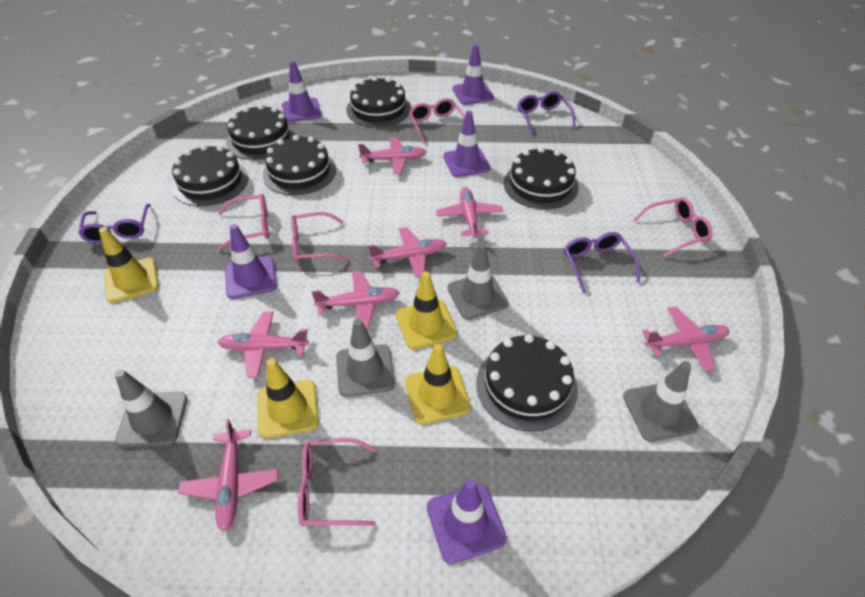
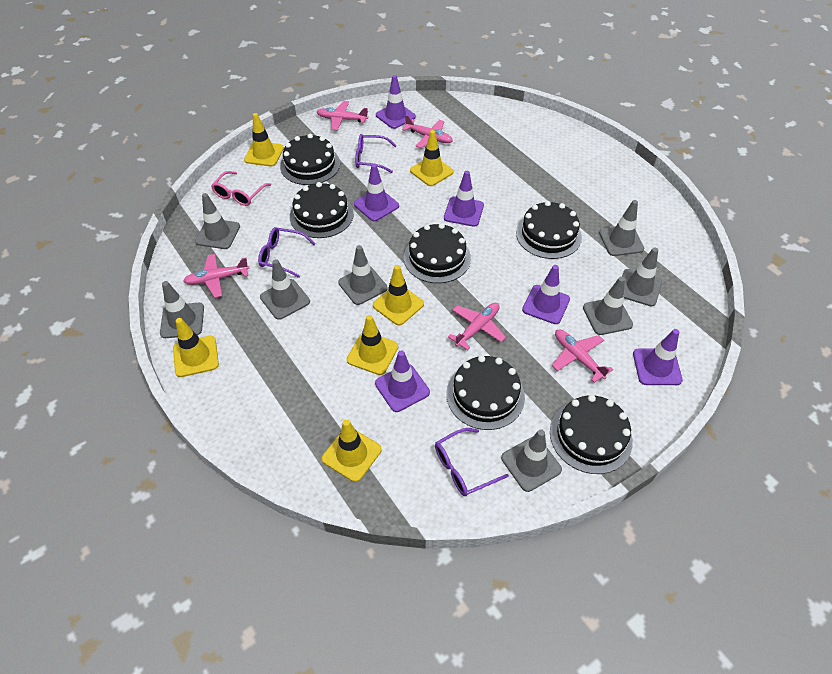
grey traffic cone: [115,369,188,447] [336,319,395,397] [448,243,509,320] [623,361,699,442] = 4 -> [160,281,204,338] [195,193,240,249] [260,259,310,320] [338,245,387,305] [501,429,562,492] [583,277,633,335] [599,200,644,256] [622,247,662,307] = 8
pink glasses: [218,194,269,251] [291,212,349,263] [298,438,376,526] [409,98,465,144] [634,197,713,257] = 5 -> [211,171,271,206] = 1
pink plane: [178,419,278,532] [218,311,309,378] [311,271,400,328] [358,137,426,174] [368,227,447,278] [436,187,503,238] [642,306,730,372] = 7 -> [183,254,249,298] [317,101,368,131] [402,115,453,148] [448,303,506,351] [552,330,613,383] = 5
purple traffic cone: [225,224,277,299] [282,61,321,123] [427,479,507,564] [443,111,490,177] [452,44,494,105] = 5 -> [354,164,399,221] [375,350,430,412] [376,75,416,129] [444,171,484,227] [522,265,570,324] [633,329,683,385] = 6
yellow traffic cone: [99,227,159,303] [258,358,319,439] [396,271,458,350] [405,344,471,424] = 4 -> [173,318,219,377] [244,113,284,167] [322,419,382,482] [347,315,398,375] [373,265,424,325] [410,130,453,186] = 6

